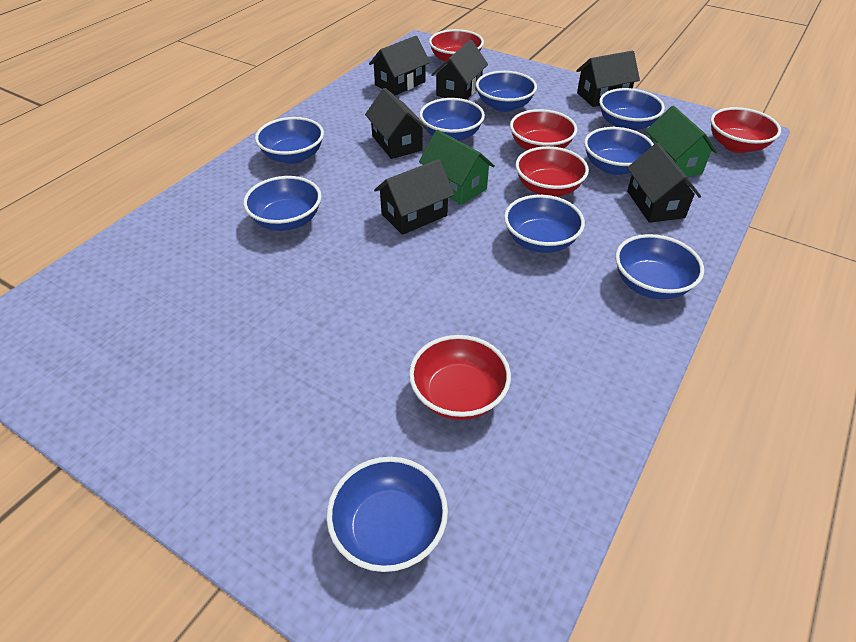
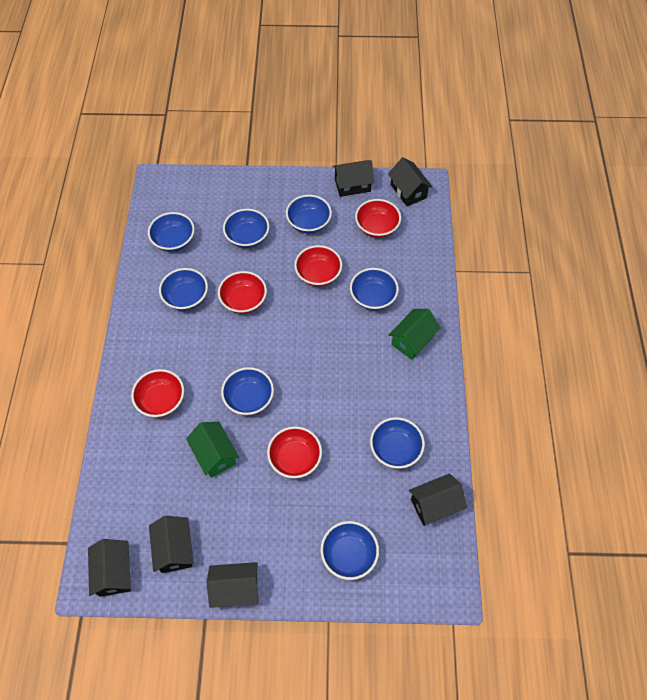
blue bowl: [243,176,321,231] [255,117,324,164] [327,457,448,572] [419,98,485,141] [476,71,537,112] [504,195,585,253] [584,127,654,175] [599,88,665,130] [615,234,704,299] = 9 -> [148,212,195,252] [159,268,208,310] [221,367,274,415] [223,209,269,248] [286,195,332,233] [320,521,379,580] [350,268,399,310] [370,417,425,469] = 8

